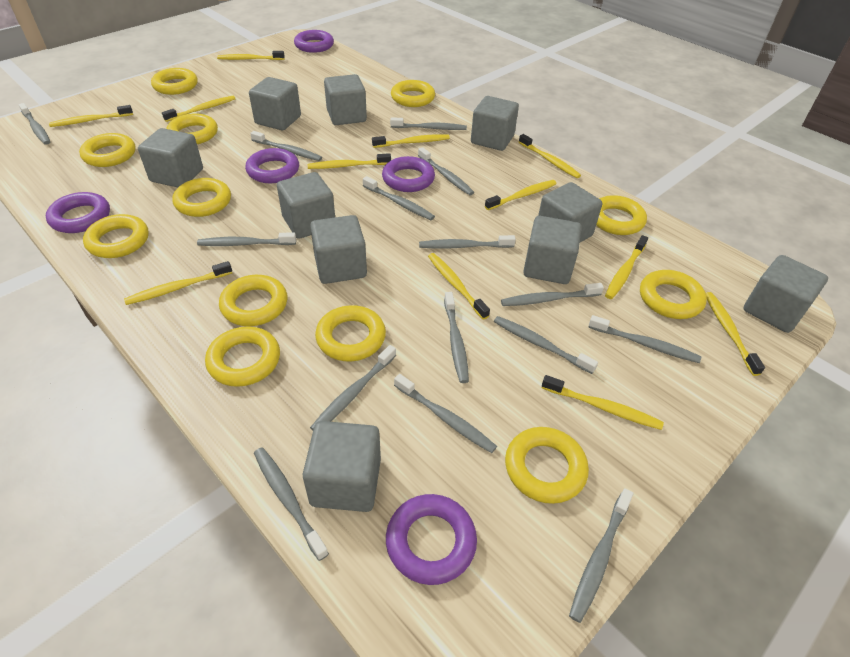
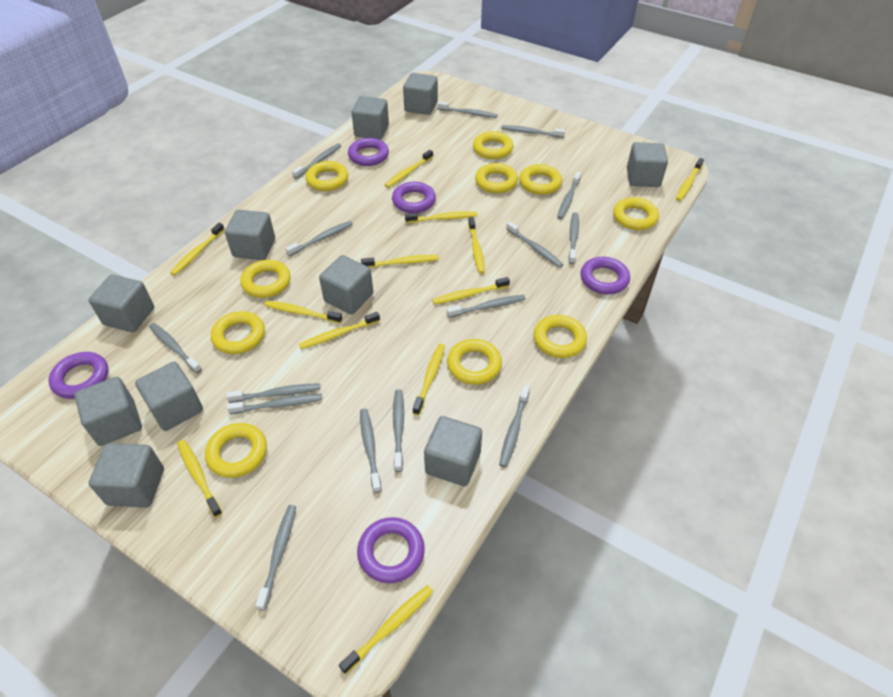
yellow ring: [79,133,135,167] [83,214,149,258] [151,68,198,95] [166,114,218,144] [172,178,231,217] [205,326,280,387] [219,275,287,326] [315,305,386,361] [391,80,435,107] [505,427,589,504] [596,195,647,235] [640,270,707,319] = 12 -> [205,423,267,478] [211,311,265,354] [240,260,291,298] [305,161,348,191] [447,339,502,385] [473,131,514,159] [475,163,518,193] [519,164,562,195] [534,315,587,358] [613,197,659,230] = 10

